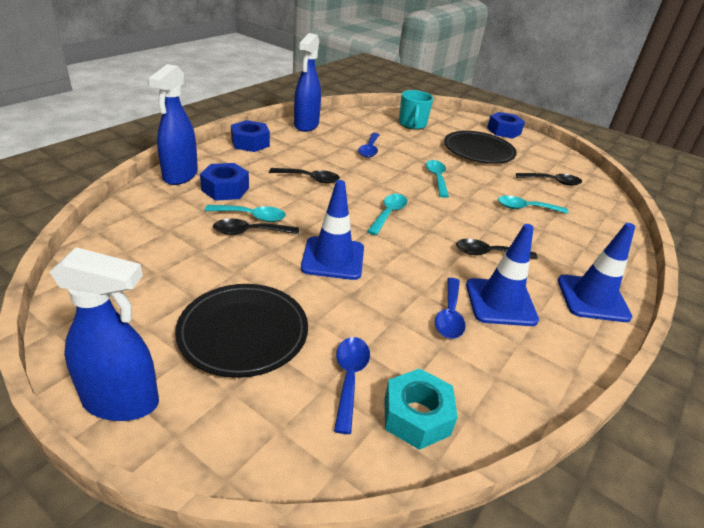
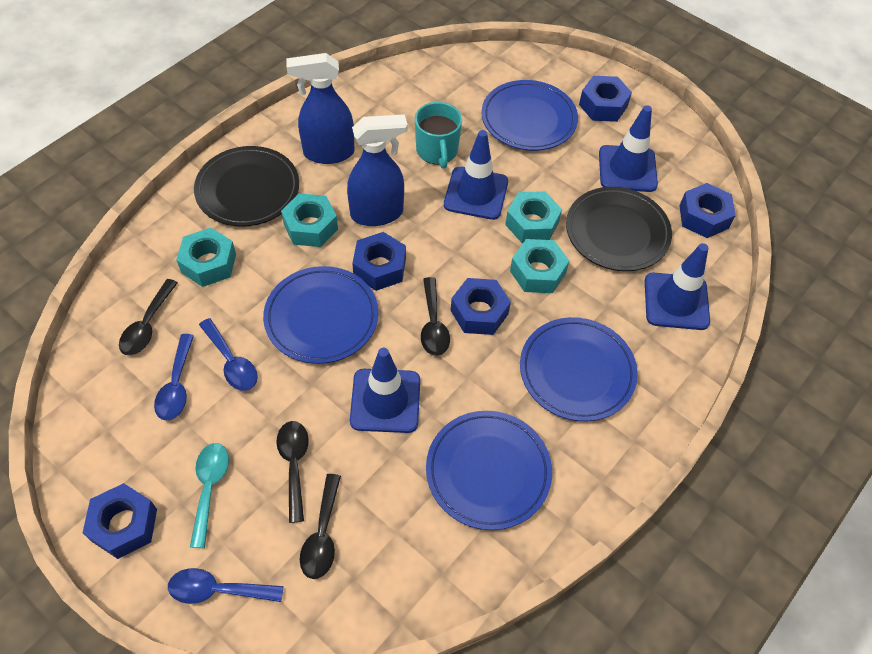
blue nut: [200,163,249,201] [231,120,270,152] [487,112,525,139] = 3 -> [82,483,157,559] [352,232,406,291] [451,278,511,335] [579,76,632,122] [679,183,736,238] = 5
blue plate: none = 0 -> [263,266,378,364] [426,411,552,530] [481,80,578,151] [520,317,638,421] = 4
blue spray bottle: [50,247,159,421] [148,64,198,185] [294,33,321,132] = 3 -> [286,53,354,164] [347,114,408,226] = 2
blue traffic cone: [301,180,364,280] [466,224,539,326] [558,223,635,322] = 3 -> [350,348,420,433] [444,130,508,220] [599,105,658,192] [645,243,710,330] = 4
turquoise nut: [385,368,458,450] = 1 -> [176,228,236,287] [281,193,338,247] [505,191,562,243] [510,239,569,293] = 4
turquoise spoon: [205,205,286,222] [367,194,408,235] [426,160,449,198] [498,196,569,214] = 4 -> [190,443,229,548] = 1

